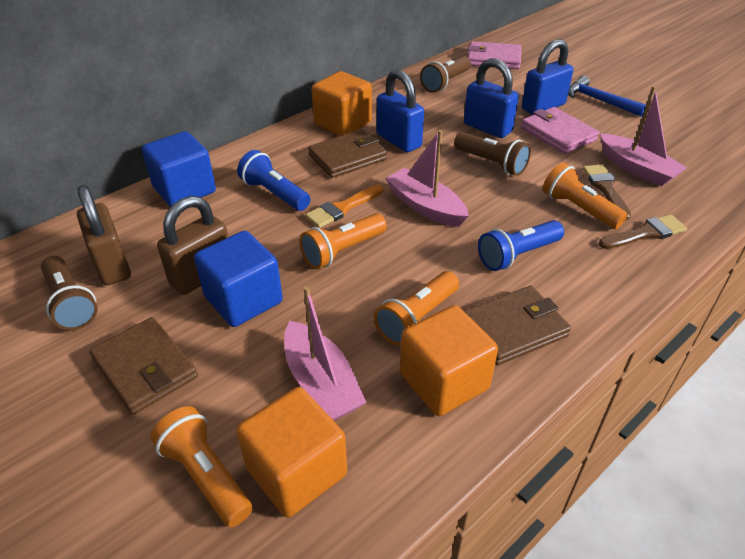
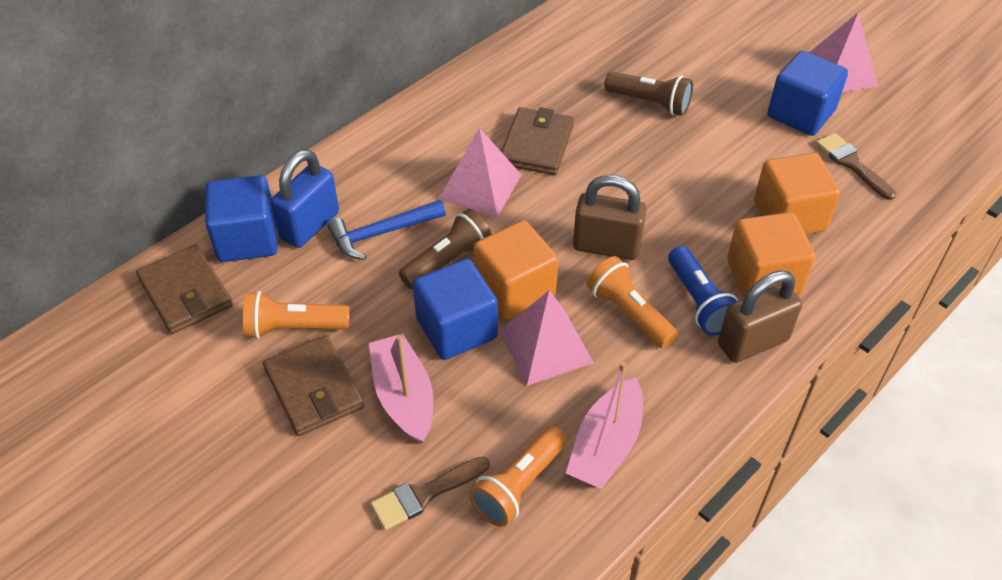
blue cube: [142,131,216,207] [194,231,283,327] = 2 -> [205,175,278,262] [413,259,498,360] [767,51,848,136] = 3
blue flashlight: [237,150,310,211] [478,220,564,271] = 2 -> [668,246,738,335] = 1
blue padlock: [377,70,424,152] [464,58,519,138] [522,39,573,115] = 3 -> [271,149,339,248] = 1
brown flashlight: [41,256,97,330] [420,56,471,93] [454,132,531,176] = 3 -> [399,209,492,289] [604,72,693,116] = 2
orange brush: [305,185,383,228] = 1 -> none = 0
orange flashlight: [151,406,252,527] [300,213,387,269] [374,271,459,345] [543,162,628,229] = 4 -> [243,291,350,339] [469,425,567,527] [586,256,678,349] = 3
pink boat: [284,286,366,421] [385,130,469,227] [600,86,687,186] = 3 -> [369,333,433,444] [566,362,643,489] = 2
pink pyramid: none = 0 -> [439,128,521,217] [499,290,594,386] [809,13,878,92] = 3
pink wallet: [467,41,521,69] [521,107,599,154] = 2 -> none = 0

